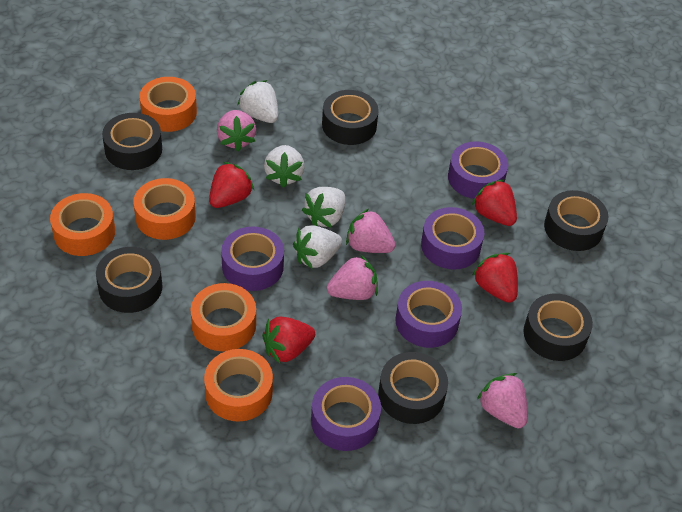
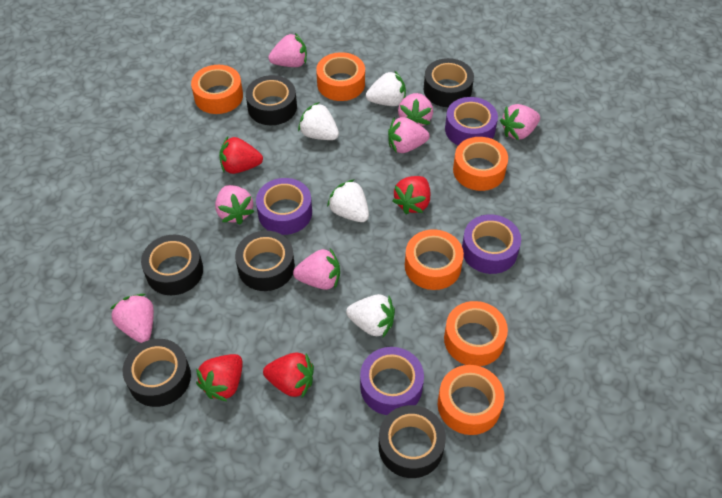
orange tape: [50,193,115,256] [133,178,196,240] [139,77,197,132] [191,283,256,351] [204,349,273,422] = 5 -> [191,65,243,114] [316,52,365,101] [405,229,464,290] [438,365,504,435] [444,301,508,366] [453,137,508,191] = 6
pink strawberry: [217,110,256,151] [327,255,378,300] [346,209,396,253] [477,373,528,429] = 4 -> [110,294,154,343] [215,185,255,224] [268,33,307,67] [293,248,340,290] [388,117,429,153] [398,93,433,126] [500,104,540,140] = 7
purple tape: [221,227,284,291] [311,377,381,451] [395,281,462,348] [421,207,484,270] [448,141,508,199] = 5 -> [256,178,312,235] [360,347,424,415] [445,97,498,145] [462,214,521,274] = 4

